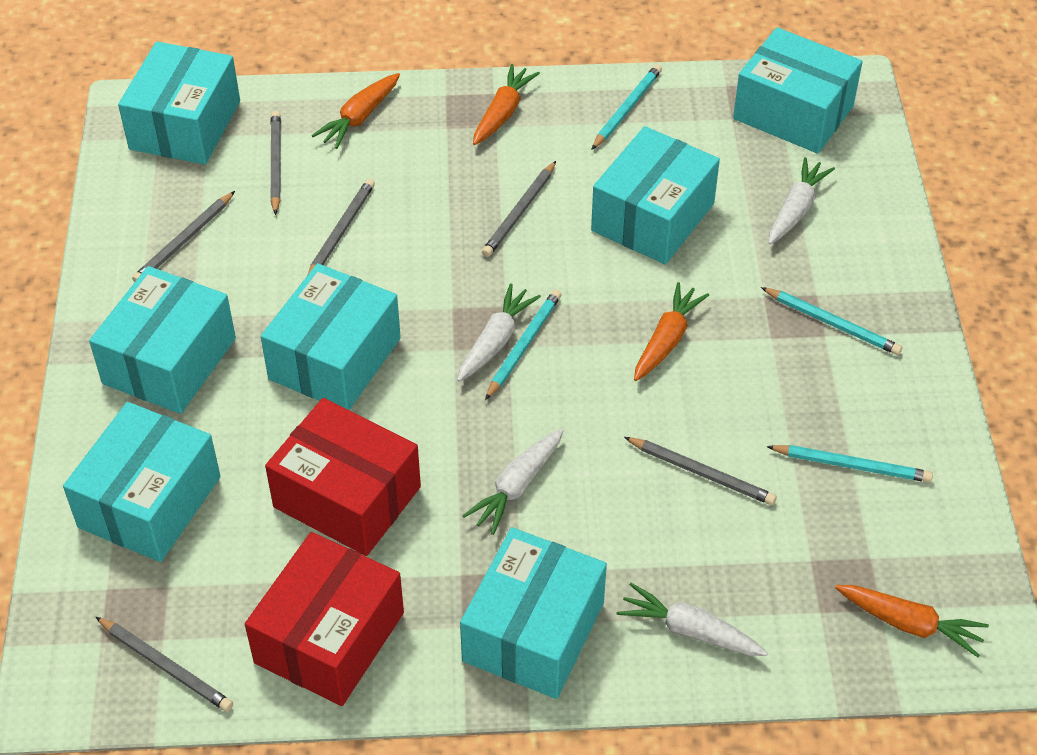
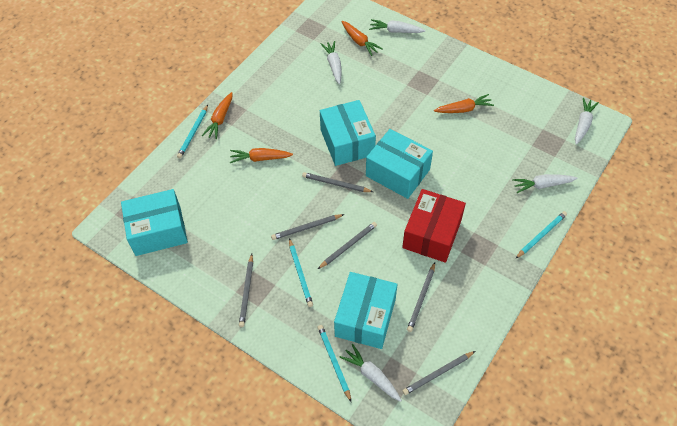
red box: [245,532,404,706] [265,398,421,556] = 2 -> [402,189,466,263] = 1
turquoise box: [63,402,221,562] [89,266,236,414] [118,41,240,165] [261,263,401,410] [460,527,607,699] [591,126,720,264] [733,27,863,154] = 7 -> [121,189,188,256] [320,100,376,166] [334,272,398,349] [366,129,433,199] = 4
white carrot: [457,283,541,382] [462,429,564,535] [617,583,768,656] [768,157,835,244] = 4 -> [321,41,342,84] [340,344,402,402] [369,19,425,33] [512,174,578,193] [575,98,599,145] = 5

